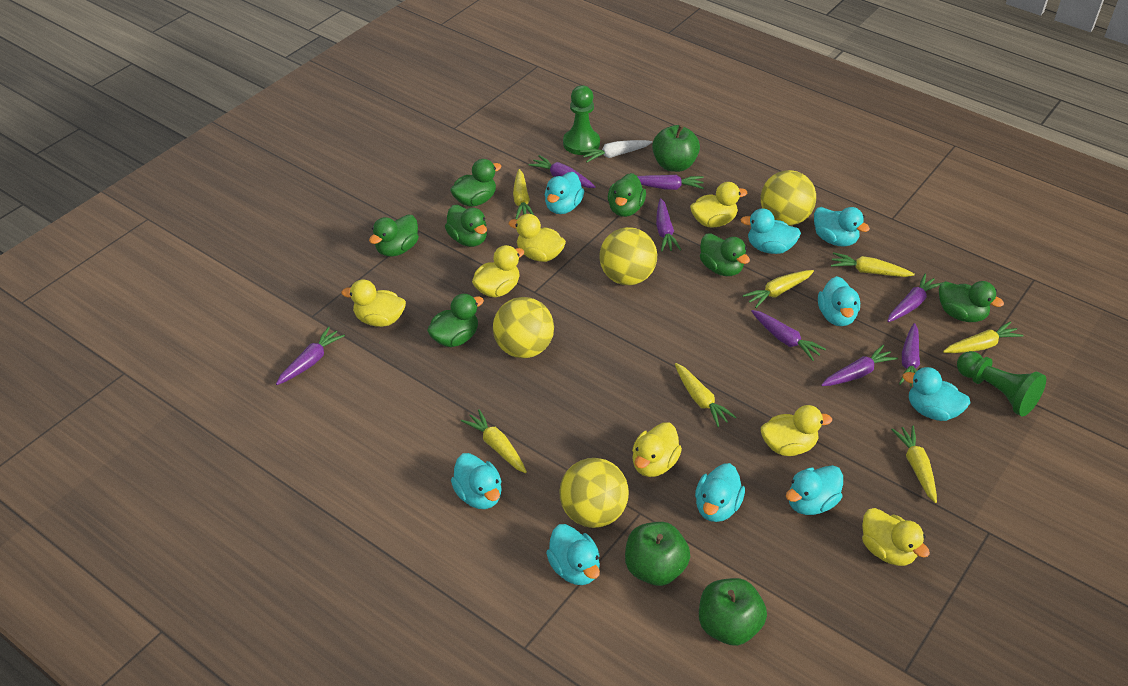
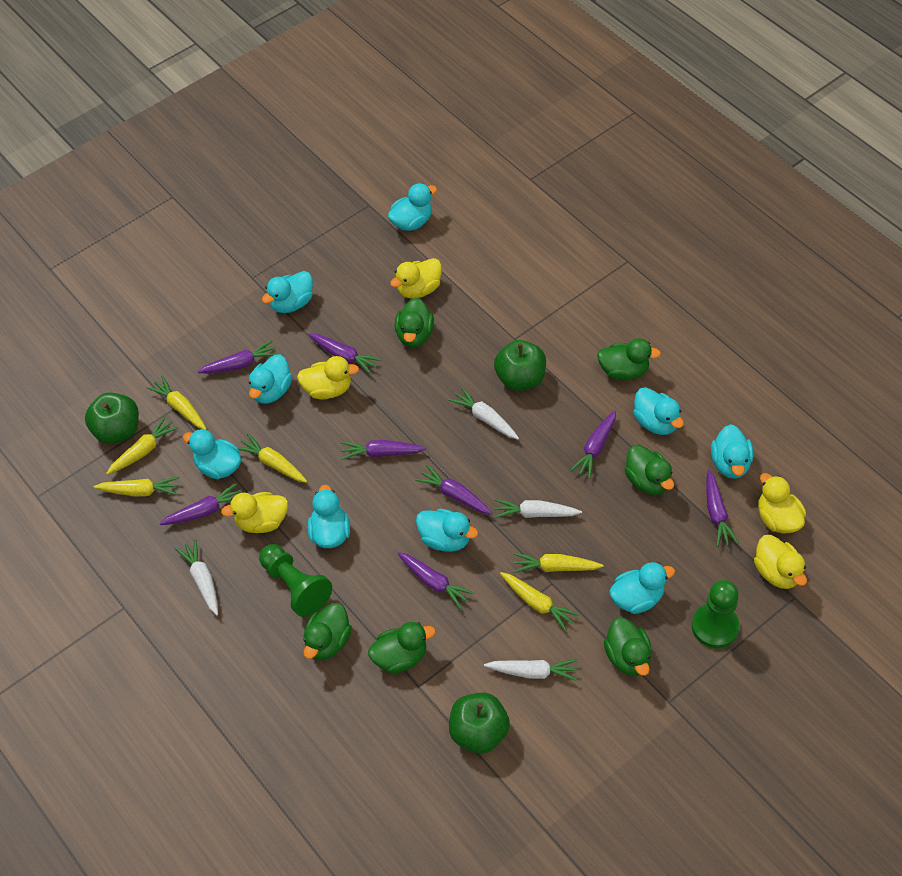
green duck: [369,215,419,257] [427,294,484,347] [445,205,487,247] [450,159,502,207] [608,173,646,217] [700,233,750,276] [939,281,1004,322] = 7 -> [303,603,352,660] [368,622,436,674] [395,298,434,347] [597,338,661,380] [604,617,652,676] [624,445,674,495] = 6
white carrot: [580,140,652,162] = 1 -> [175,539,218,615] [449,387,519,439] [484,659,578,681] [494,499,582,518] = 4
yellow ball: [493,297,554,358] [559,458,629,528] [599,227,657,285] [761,170,816,226] = 4 -> none = 0
yellow carrot: [461,409,527,473] [513,169,534,219] [675,363,737,427] [743,270,814,308] [831,252,915,277] [891,426,937,503] [943,321,1024,353] = 7 -> [94,477,180,497] [106,416,178,475] [147,376,207,430] [237,434,307,483] [500,572,579,631] [514,553,603,573] = 6
yellow duck: [341,280,406,327] [472,245,524,298] [509,214,566,262] [632,422,682,477] [690,182,747,228] [761,405,832,456] [862,508,930,566] = 7 -> [221,492,288,533] [297,356,359,399] [390,258,442,299] [754,535,807,589] [758,473,806,533] = 5

